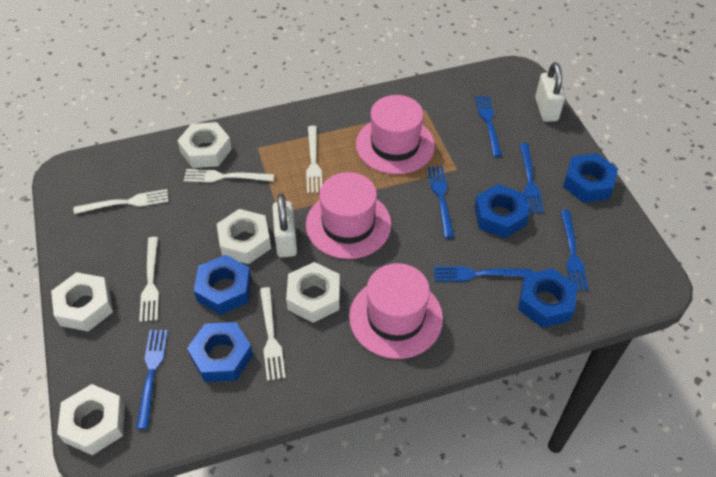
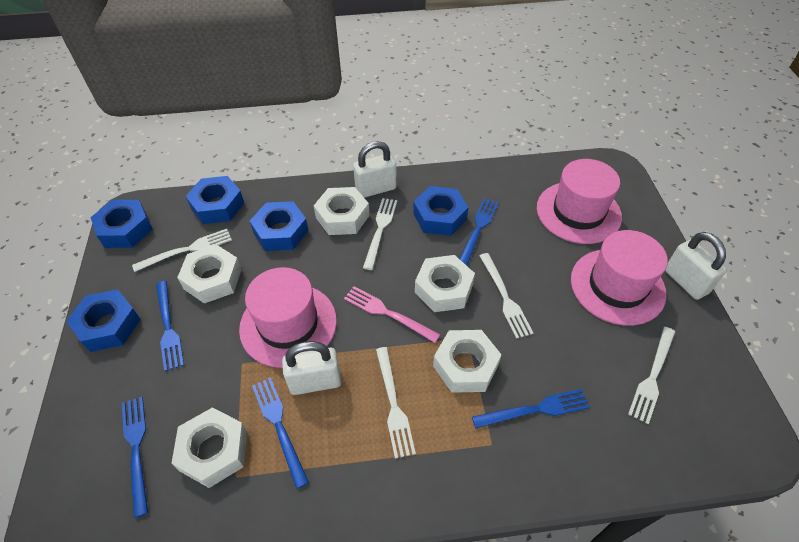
blue fork: [136,330,168,429] [428,166,454,238] [434,266,533,281] [475,96,502,157] [519,143,544,213] [560,210,589,290] = 6 -> [122,397,148,518] [156,281,184,371] [252,377,309,489] [459,198,499,266] [472,389,590,429] = 5
pink fork: none = 0 -> [344,286,440,343] = 1
white padlock: [272,194,297,257] [535,62,565,122] = 2 -> [282,341,341,395] [353,141,397,198] [665,232,727,300] = 3

